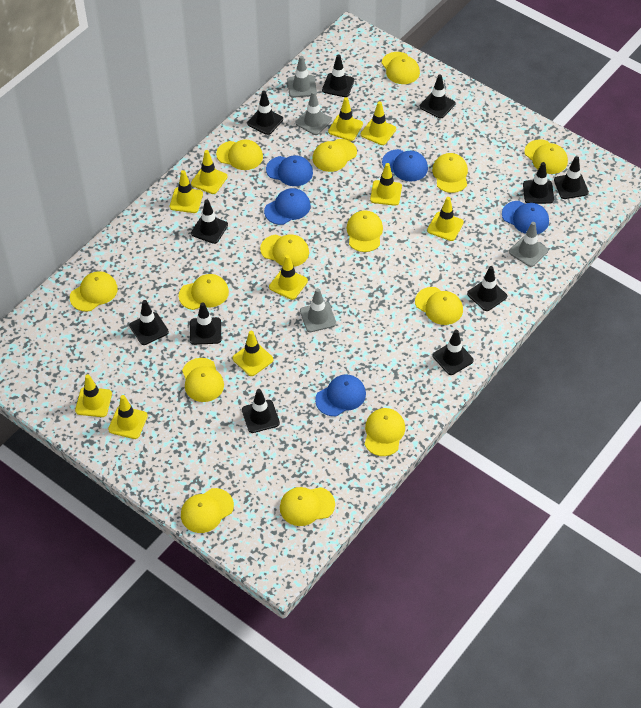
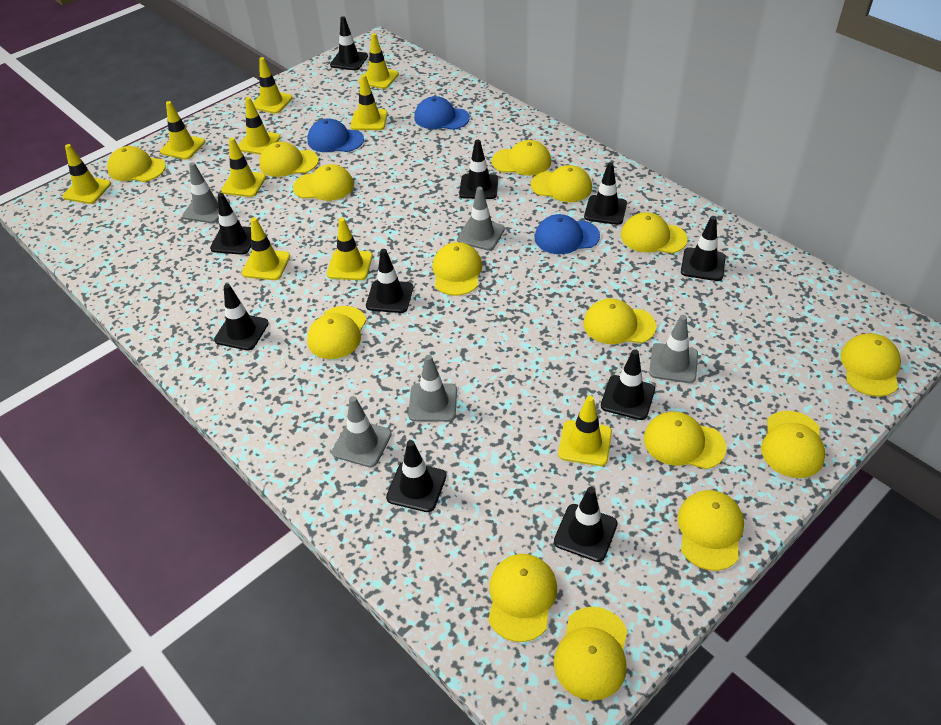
black traffic cone: [130,300,169,345] [190,302,221,345] [191,199,228,244] [242,389,280,433] [247,91,283,135] [322,55,354,97] [420,75,455,119] [433,330,474,375] [467,266,507,311] [523,162,554,204] [554,156,589,199] = 11 -> [210,193,251,255] [214,284,269,351] [330,16,368,70] [366,249,413,313] [386,440,446,512] [459,139,498,199] [554,487,618,562] [584,162,627,225] [601,349,655,420] [681,216,726,281] = 10
blue cap: [264,188,311,225] [266,155,313,186] [315,375,366,416] [382,149,428,182] [502,201,549,234] = 5 -> [307,118,364,152] [414,96,470,130] [535,214,600,254] = 3
grey traffic cone: [287,56,317,98] [296,91,332,135] [300,288,336,332] [509,222,548,267] = 4 -> [183,162,230,223] [332,396,392,467] [408,355,457,422] [457,187,505,250] [649,315,698,383] = 5
yellow cap: [70,271,118,312] [179,274,229,310] [181,488,234,533] [182,358,224,402] [216,139,263,170] [260,234,309,267] [280,487,335,526] [313,139,357,172] [346,210,383,252] [365,408,405,456] [382,52,420,84] [415,287,463,325] [432,153,468,193] [524,139,568,174] = 14 -> [107,146,166,182] [259,142,319,177] [293,164,354,201] [307,306,367,359] [432,242,482,296] [488,554,557,642] [491,140,551,176] [531,165,592,202] [554,607,627,701] [583,298,656,344] [621,212,688,253] [644,412,726,469] [677,490,744,571] [761,411,826,478] [840,333,901,397] = 15

